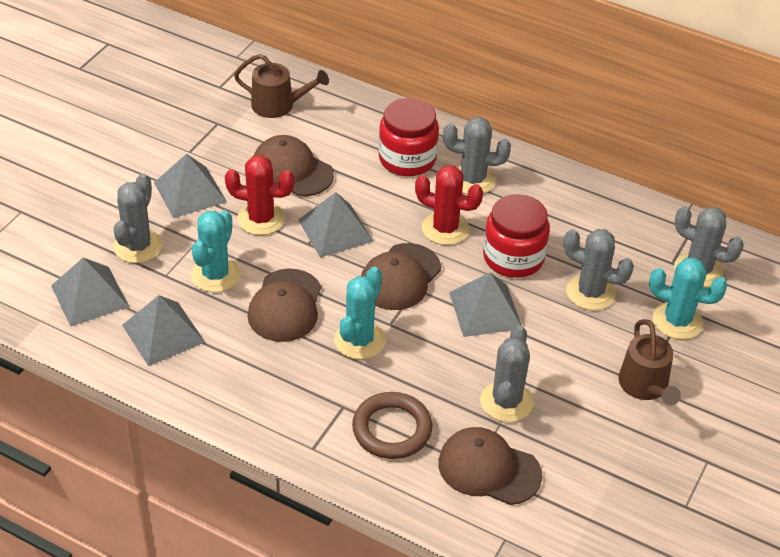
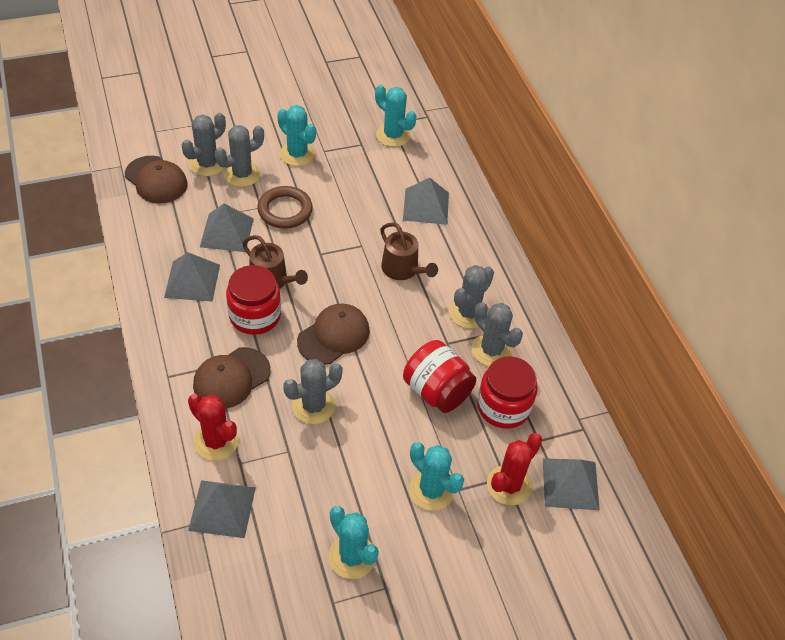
brown cap: [247,269,321,342] [254,135,334,196] [361,243,441,310] [438,427,542,505] = 4 -> [125,156,187,203] [193,347,271,409] [297,304,370,365] = 3
red jar: [379,98,439,176] [483,194,550,278] = 2 -> [226,265,281,335] [403,340,476,413] [477,356,538,429] = 3
turquoise cactus: [191,210,240,292] [334,267,386,359] [649,258,728,339] = 3 -> [277,105,316,166] [328,506,379,579] [375,85,417,147] [409,442,464,511] = 4

